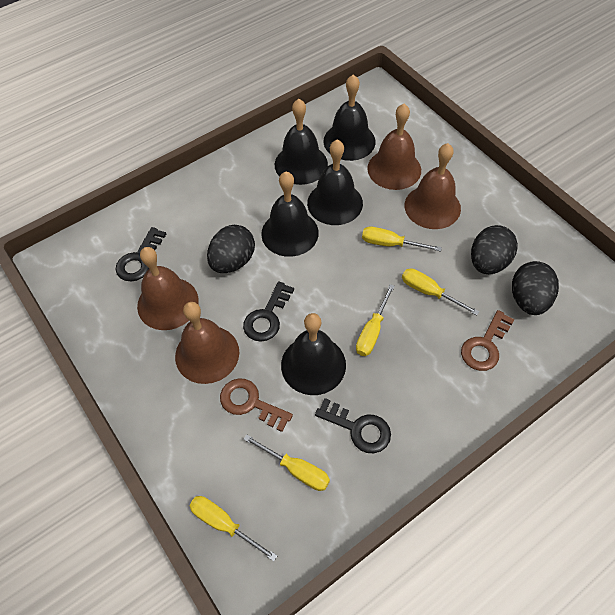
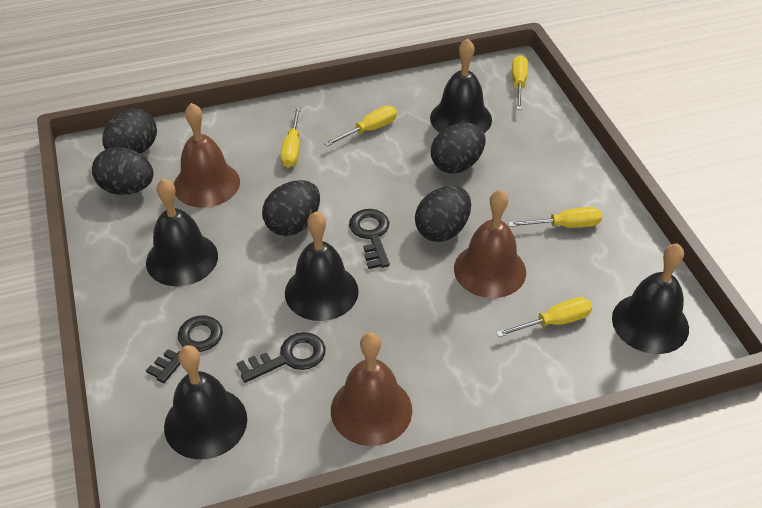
black egg: [207,225,255,273] [471,225,518,274] [512,261,559,315] = 3 -> [92,147,154,195] [102,108,157,154] [262,180,320,236] [415,186,471,242] [431,123,486,174] = 5
brown bell: [137,247,199,330] [175,302,239,384] [367,104,421,190] [405,143,461,229] = 4 -> [174,103,240,208] [331,332,412,446] [454,189,526,298] = 3
brown key: [220,378,293,432] [461,310,515,371] = 2 -> none = 0

